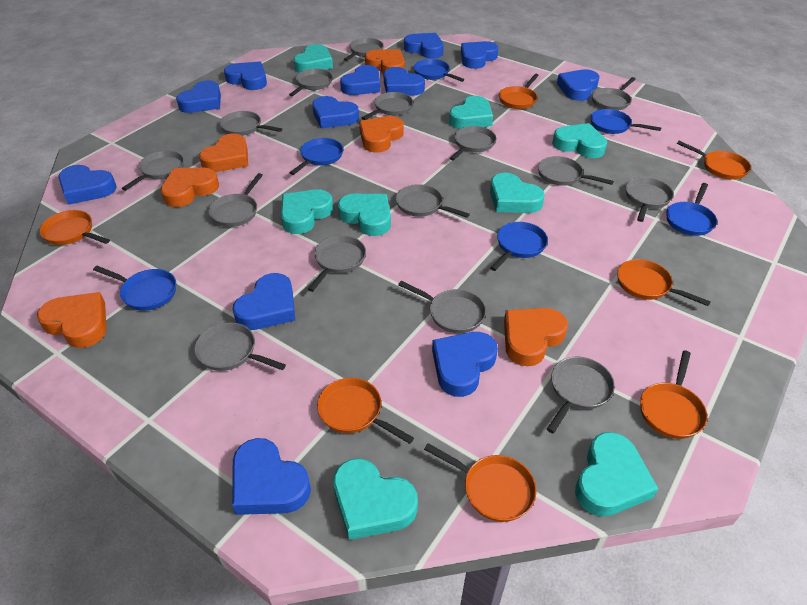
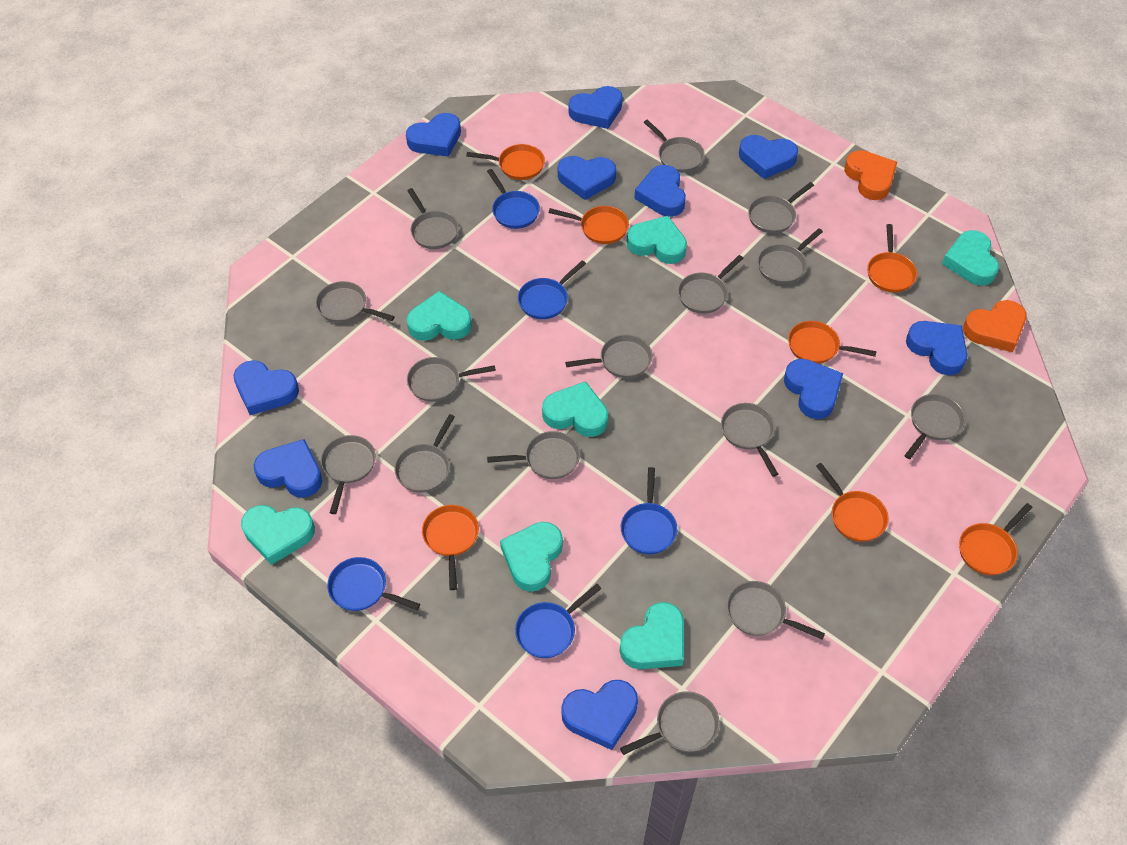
blue heart: [58,165,116,205] [176,81,221,113] [224,62,267,90] [232,273,295,330] [232,438,311,515] [312,96,359,128] [340,65,380,95] [384,67,425,96] [404,33,444,59] [432,332,498,397] [461,41,498,69] [557,69,600,101] = 12 -> [233,360,299,415] [254,439,322,498] [406,113,461,157] [558,156,616,200] [561,680,638,750] [569,86,623,129] [634,165,686,217] [739,135,798,179] [784,359,843,419] [906,321,967,375] = 10
blue pan: [93,266,176,311] [290,138,343,175] [414,59,465,82] [490,222,548,271] [591,109,661,134] [666,183,717,236] = 6 -> [327,557,420,611] [487,169,540,229] [515,584,602,658] [518,260,586,319] [621,467,677,554] = 5
orange heart: [37,292,107,348] [161,168,219,207] [199,134,248,172] [359,116,404,153] [365,49,405,74] [504,308,568,366] = 6 -> [844,150,897,200] [963,300,1027,352] = 2
turquoise heart: [281,189,333,234] [293,44,333,73] [333,458,418,540] [338,194,391,236] [449,96,493,129] [490,172,544,213] [552,123,607,158] [575,432,658,517] = 8 -> [241,505,315,565] [407,291,472,341] [500,522,563,592] [542,381,608,437] [620,602,684,669] [627,216,687,264] [942,230,999,286] = 7

